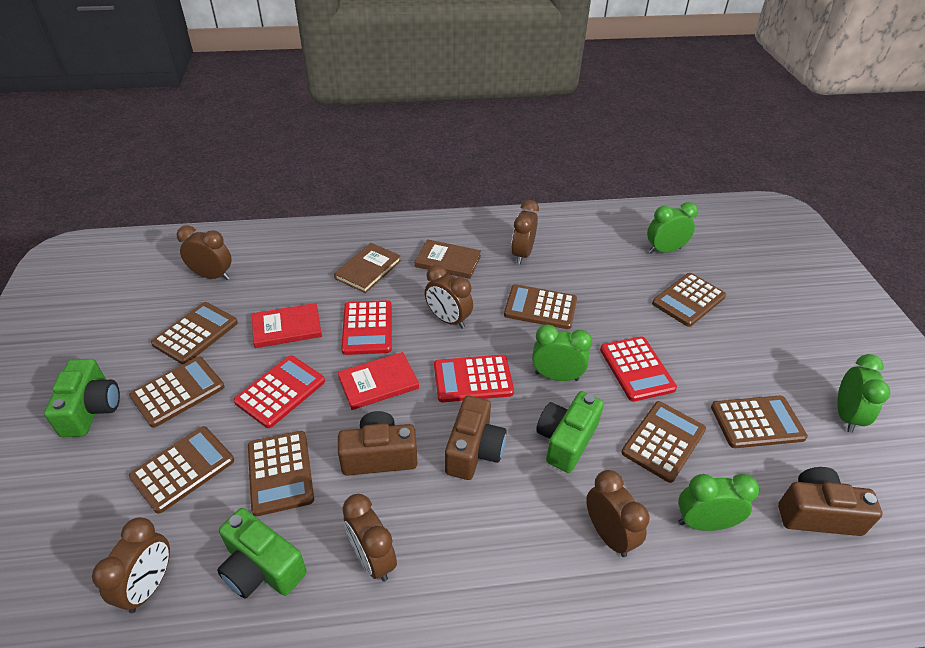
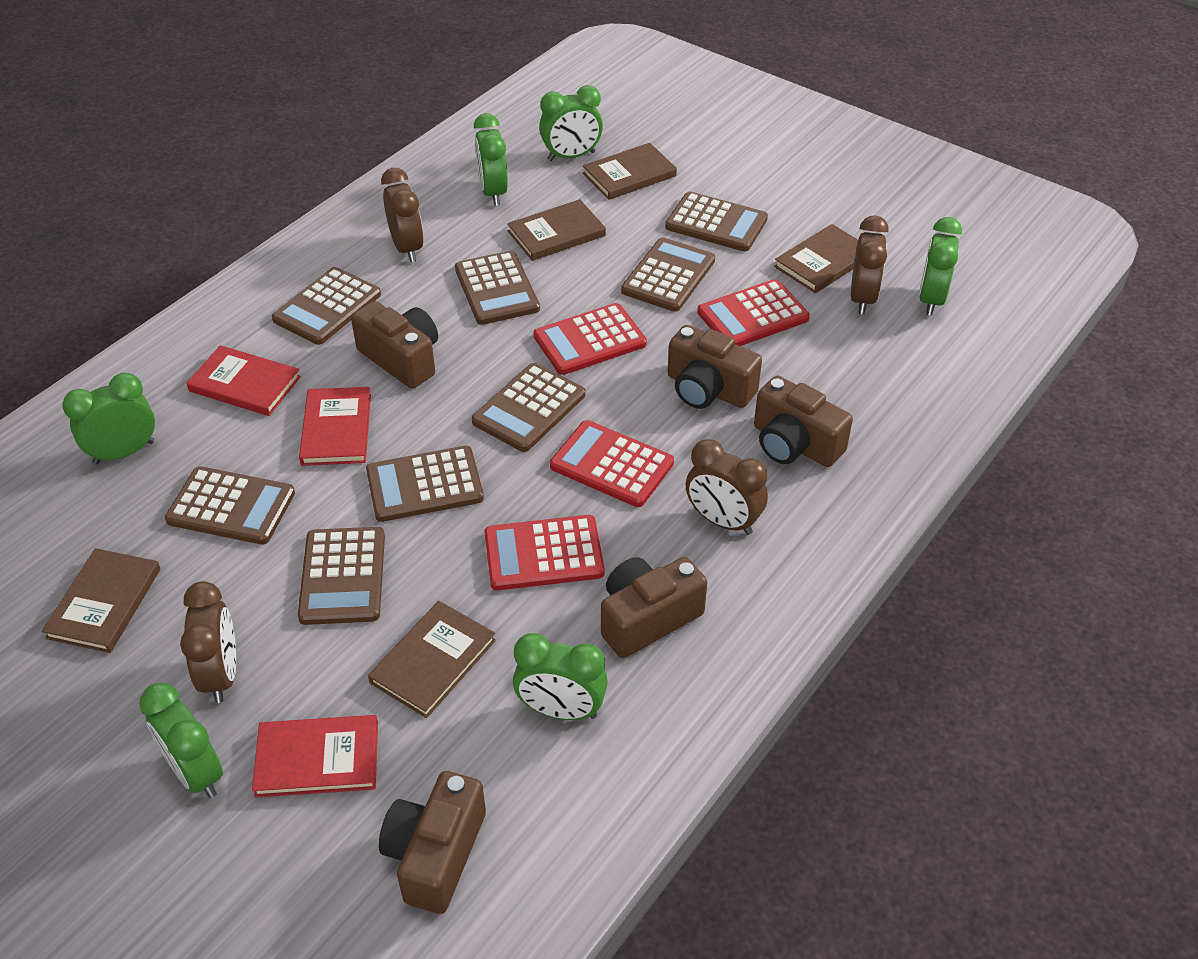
brown book: [334,243,401,293] [415,239,481,279] = 2 -> [42,548,160,653] [368,601,496,718] [507,199,606,261] [583,143,677,200] [774,224,858,293] = 5
brown camera: [338,411,418,476] [445,395,507,480] [778,467,883,536] = 3 -> [351,301,438,389] [379,771,486,914] [601,557,707,658] [668,325,762,409] [754,376,853,467] = 5
brown clock: [92,517,170,613] [176,225,232,280] [342,494,397,582] [425,265,473,329] [511,200,539,264] [586,470,650,557] = 6 -> [180,581,236,703] [381,168,424,262] [686,439,768,535] [851,215,889,314] = 4
green camera: [44,359,120,437] [217,508,307,598] [536,391,604,473] = 3 -> none = 0
green clock: [532,324,592,381] [647,202,698,254] [678,474,759,531] [837,354,891,433] = 4 -> [62,373,155,464] [139,683,223,798] [474,113,508,206] [513,633,608,720] [539,85,603,161] [919,217,962,316] = 6
red book: [252,303,322,348] [338,352,419,410] = 2 -> [186,345,301,416] [252,715,378,798] [299,387,371,466] = 3

